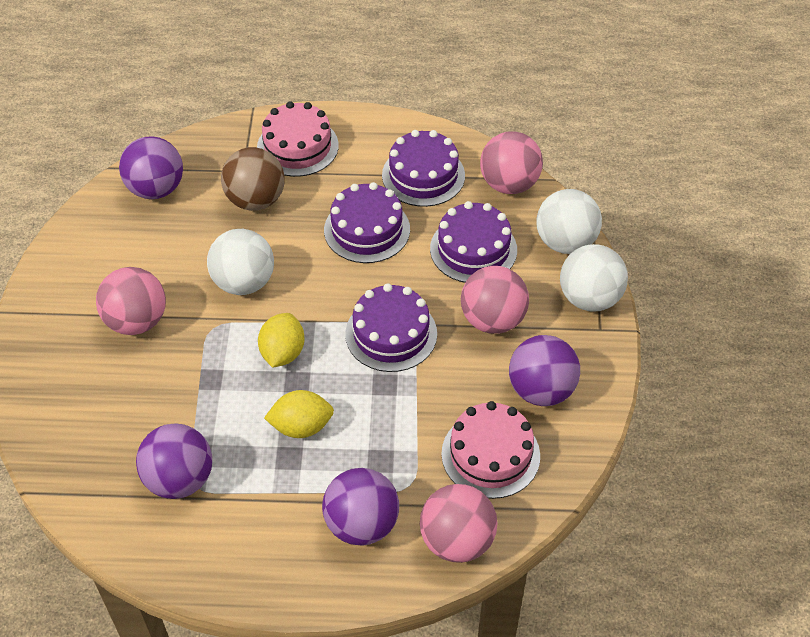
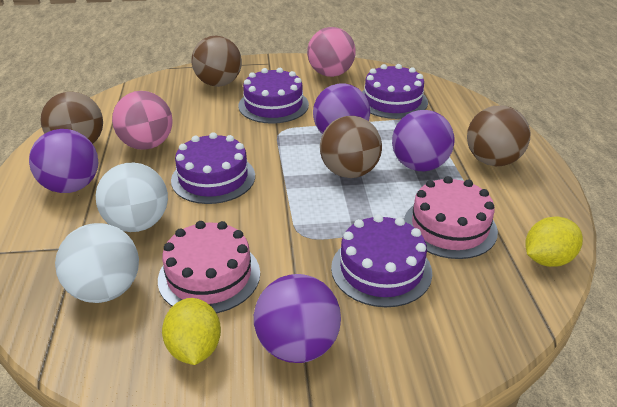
brown ball: [221,147,285,211] = 1 -> [41,92,103,144] [191,36,242,87] [320,116,382,178] [467,105,530,166] = 4
pink ball: [96,267,166,335] [420,484,497,563] [461,266,529,334] [480,131,543,194] = 4 -> [112,91,173,150] [307,27,356,77] = 2
white ball: [207,229,274,295] [537,189,602,254] [560,244,628,311] = 3 -> [55,223,139,303] [96,163,168,232] = 2

